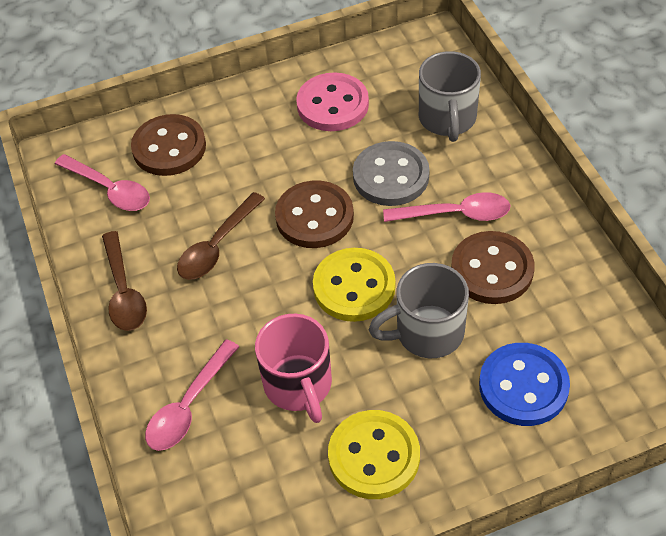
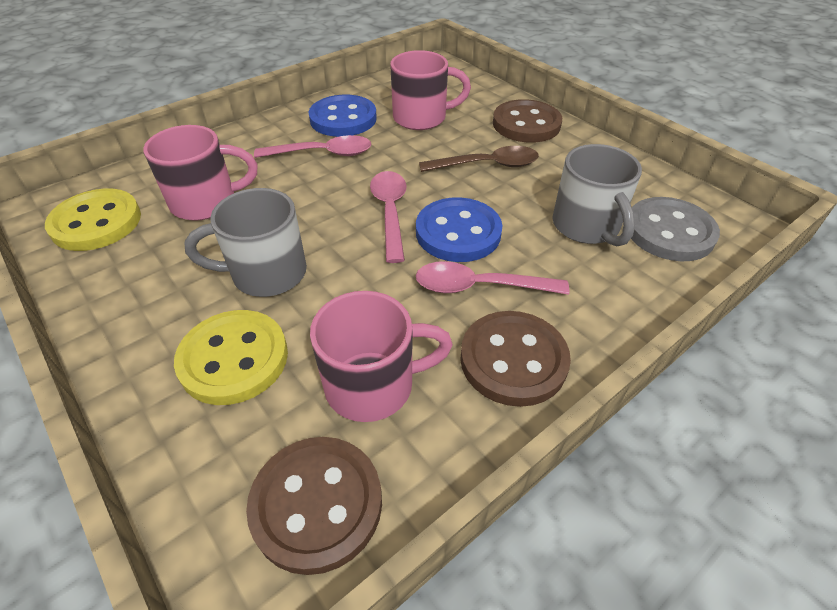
blue button: [479,343,570,426] = 1 -> [309,95,377,137] [416,197,503,262] = 2
brown spoon: [102,231,147,331] [177,192,265,280] = 2 -> [419,146,539,172] = 1
pink button: [296,72,369,131] = 1 -> none = 0
pink mug: [255,314,332,423] = 1 -> [143,125,257,221] [310,291,453,422] [390,50,471,130] = 3

